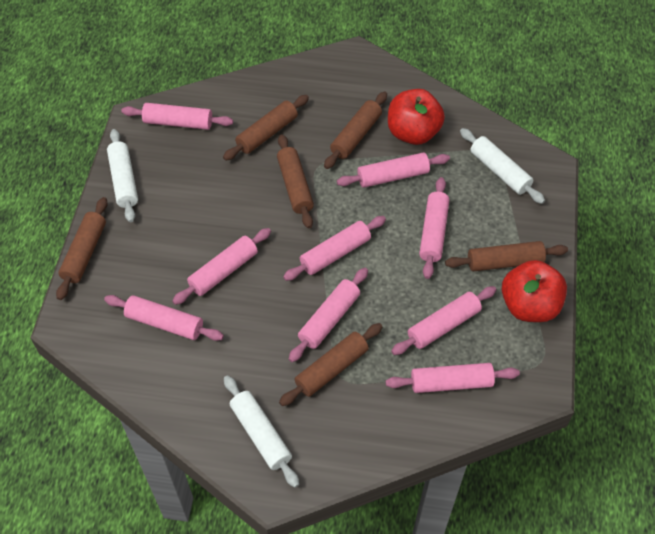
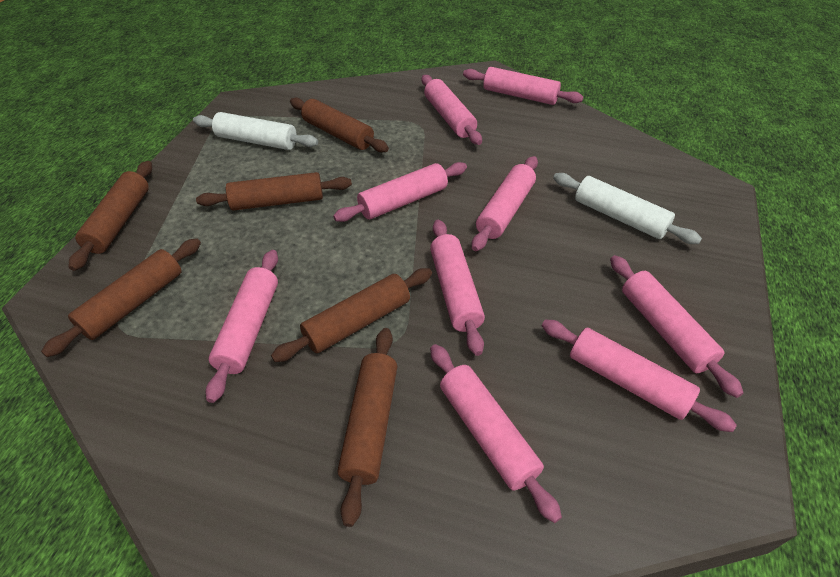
red apple: [388,89,445,145] [502,260,567,322] = 2 -> none = 0
white rolling pin: [107,129,138,222] [224,375,299,488] [460,128,545,204] = 3 -> [193,112,318,150] [553,173,702,244] = 2

